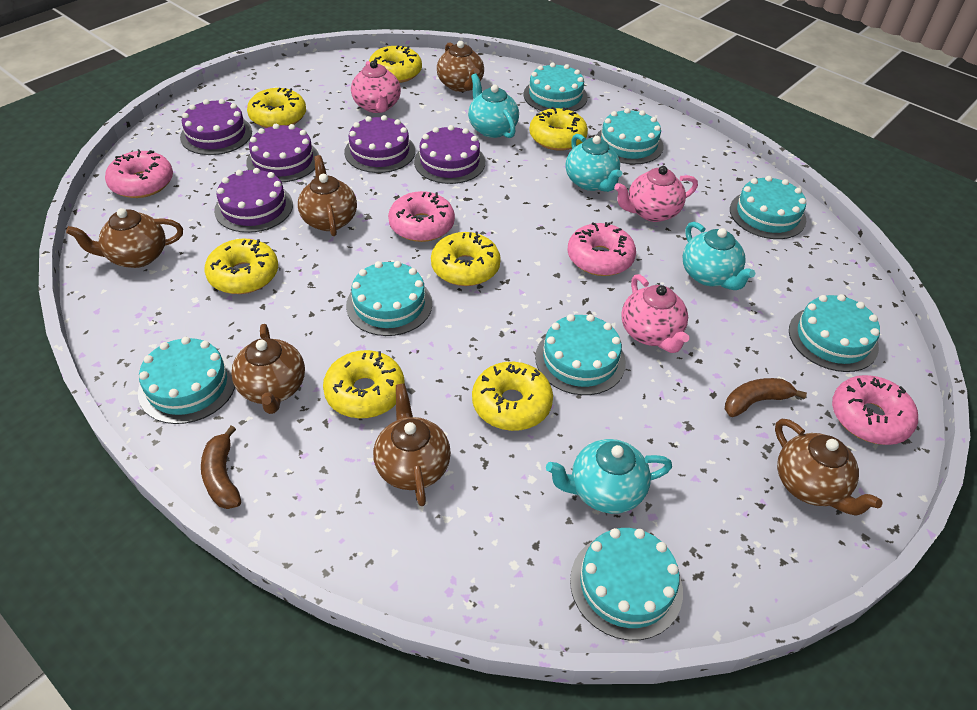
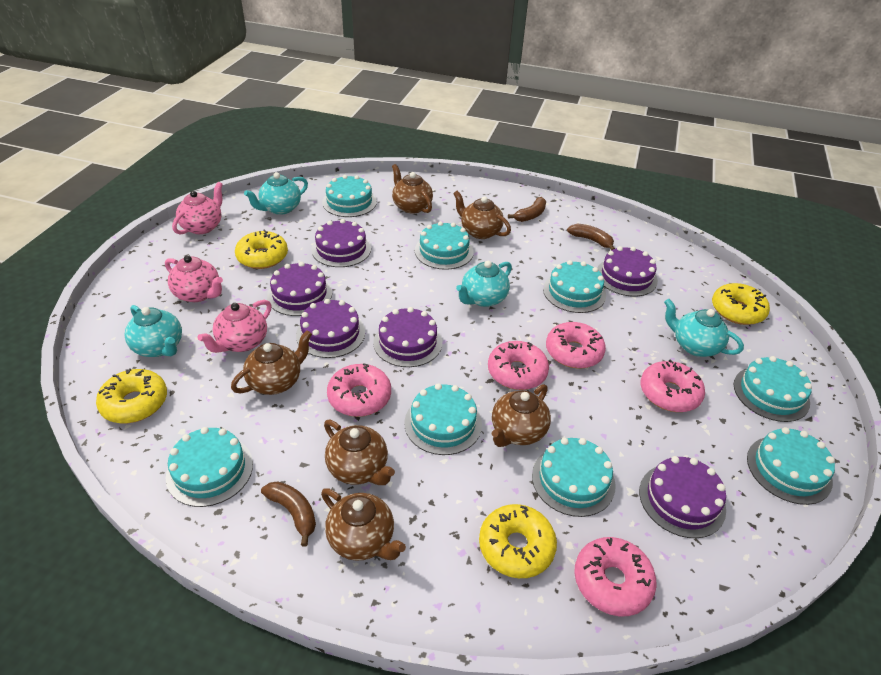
brown banana: [201,426,241,509] [725,378,807,417] = 2 -> [261,481,316,547] [508,197,546,222] [567,224,615,250] = 3
pink donut: [105,149,173,198] [388,191,455,242] [568,222,636,276] [832,375,918,445] = 4 -> [327,363,391,417] [488,341,549,390] [546,322,606,369] [574,537,657,616] [641,360,705,412] = 5
purple cake: [180,99,252,155] [214,168,293,233] [246,124,319,182] [344,115,415,173] [414,125,485,184] = 5 -> [267,262,332,316] [296,299,365,358] [311,219,371,267] [373,307,442,367] [597,246,658,297] [639,456,726,538] = 6
yellow donut: [204,239,278,294] [247,88,306,128] [323,350,404,418] [369,46,422,83] [431,231,501,286] [472,362,553,431] [529,107,588,151] = 7 -> [96,369,167,424] [235,230,288,269] [479,504,557,578] [712,283,770,325] = 4

